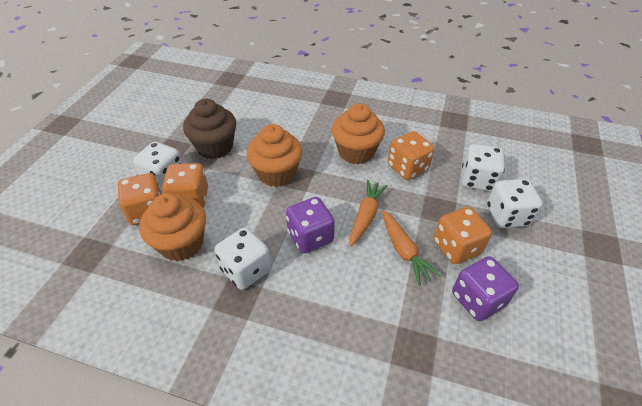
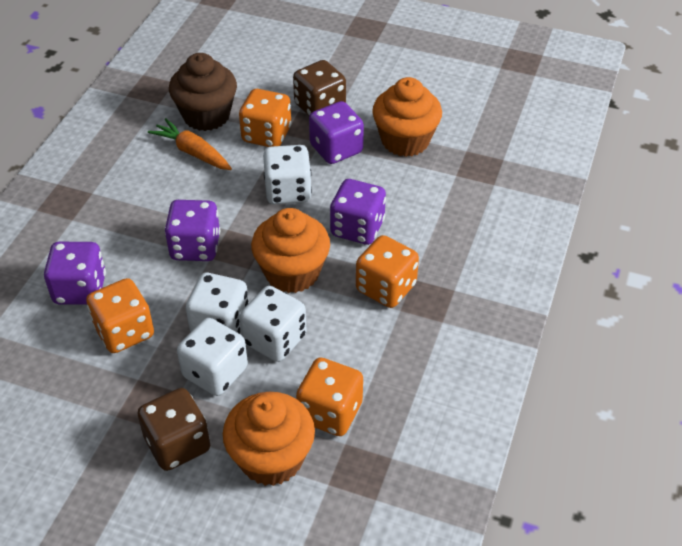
brown dice: none = 0 -> [138,388,210,471] [293,60,346,116] = 2
orange carrot: [349,180,388,246] [382,210,441,285] = 2 -> [148,118,232,170] = 1
purple dice: [286,197,335,253] [452,256,519,321] = 2 -> [44,242,106,305] [164,200,220,261] [309,101,364,164] [330,179,386,245] = 4

